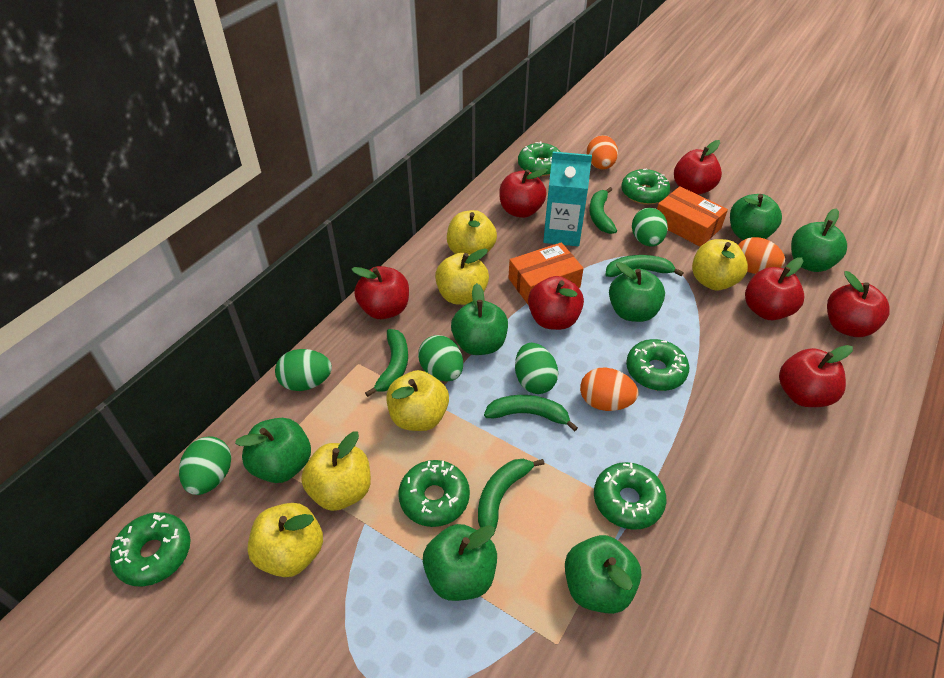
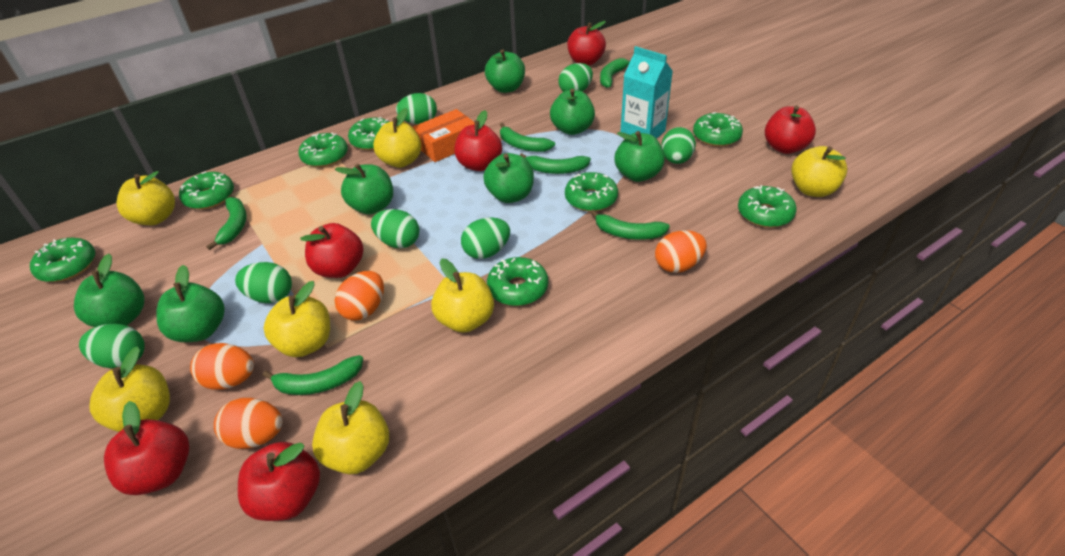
green banana: [365,329,408,397] [478,459,544,533] [484,395,578,432] [589,187,617,234] [606,255,684,277] = 5 -> [207,197,247,250] [263,355,363,395] [500,123,555,152] [520,153,591,174] [590,210,670,240] [600,58,631,88] = 6
green donut: [110,512,190,587] [399,460,470,527] [518,142,561,176] [594,462,666,530] [621,168,670,205] [626,339,689,391] = 6 -> [30,238,95,282] [179,171,234,210] [298,133,348,167] [348,117,389,150] [487,257,548,306] [565,172,618,212] [693,112,743,147] [738,185,797,228] = 8
green egg: [179,437,231,495] [275,349,332,391] [418,335,463,381] [515,343,558,394] [632,208,668,247] = 5 -> [79,324,145,369] [235,262,292,303] [371,209,419,248] [396,93,437,124] [461,217,510,259] [558,63,593,92] [661,127,696,164] = 7
orange box: [509,242,584,305] [657,186,728,247] = 2 -> [413,109,475,162] = 1
orange egg: [580,368,639,411] [587,135,618,169] [738,237,785,274] = 3 -> [190,343,254,390] [214,398,282,449] [335,271,384,321] [655,230,707,273] = 4
red apple: [351,266,409,319] [499,169,548,218] [528,276,584,330] [674,140,722,195] [745,258,804,320] [779,345,853,407] [827,271,890,337] = 7 -> [104,401,189,495] [238,442,320,521] [300,223,363,278] [454,110,502,171] [567,21,606,66] [765,105,816,154] = 6
yellow apple: [247,503,323,577] [301,432,371,511] [386,370,449,431] [435,248,489,305] [447,210,497,255] [692,239,748,290] = 6 -> [89,346,170,432] [117,171,175,225] [264,281,330,357] [312,381,389,475] [373,108,421,168] [431,258,494,333] [791,146,848,197] = 7

